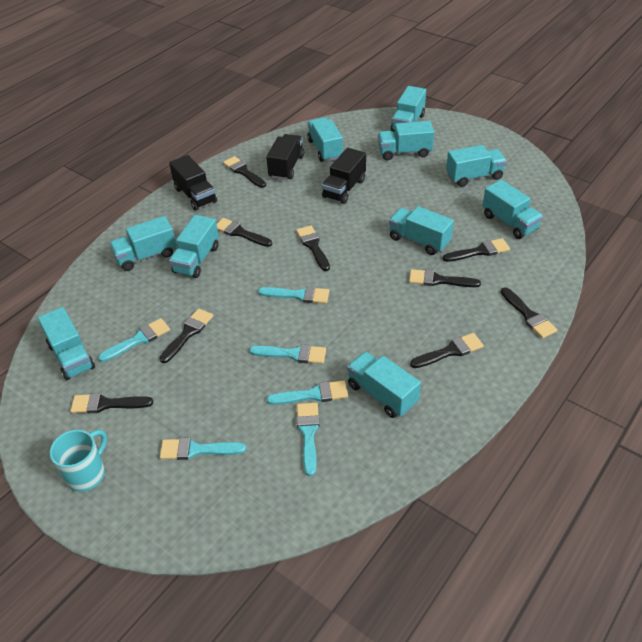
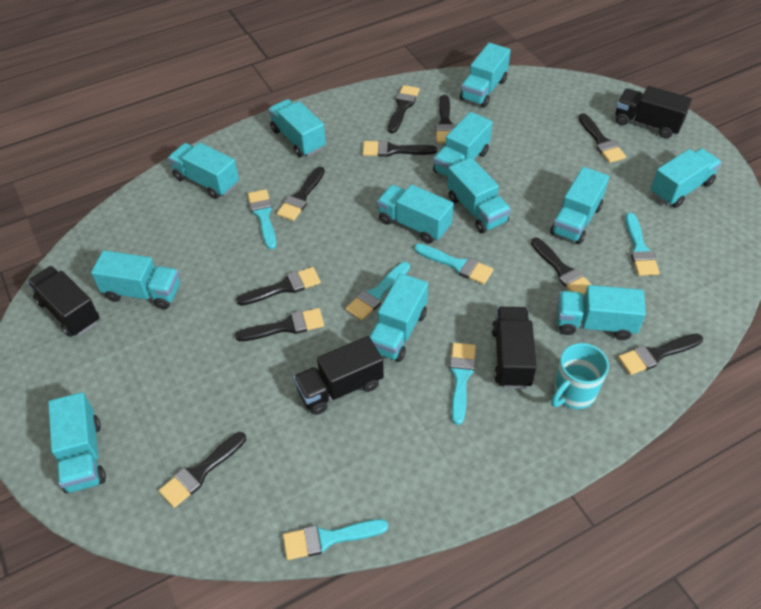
black brush: [70,393,153,413] [160,308,213,363] [217,218,272,247] [223,156,266,188] [296,225,330,271] [409,269,481,287] [410,333,484,368] [443,238,510,262] [501,287,557,338] = 9 -> [159,432,246,508] [235,308,324,341] [236,267,321,306] [277,167,325,221] [363,140,437,157] [388,85,420,133] [436,95,455,143] [531,238,592,295] [579,113,626,163] [618,334,703,375] = 10
black truck: [169,155,217,210] [266,134,304,180] [322,148,366,204] = 3 -> [27,266,100,337] [293,336,384,415] [492,307,536,388] [616,86,692,139] = 4
turquoise truck: [38,307,95,380] [109,216,177,271] [169,215,219,278] [307,118,343,162] [347,351,421,418] [378,121,434,160] [389,206,454,255] [391,86,426,132] [446,145,507,187] [482,180,543,239] = 10 -> [48,392,106,493] [91,250,180,309] [168,142,239,199] [268,99,326,157] [369,273,428,362] [377,184,454,244] [433,112,493,177] [447,157,511,233] [460,43,511,107] [550,167,609,244] [557,285,646,340] [651,148,722,208] = 12

